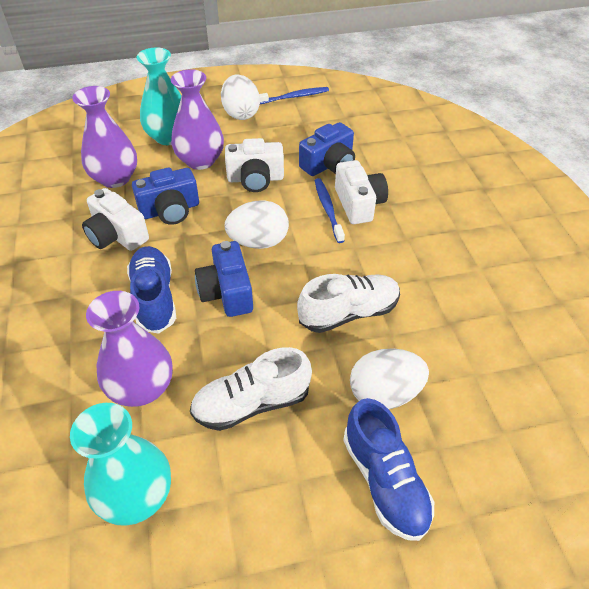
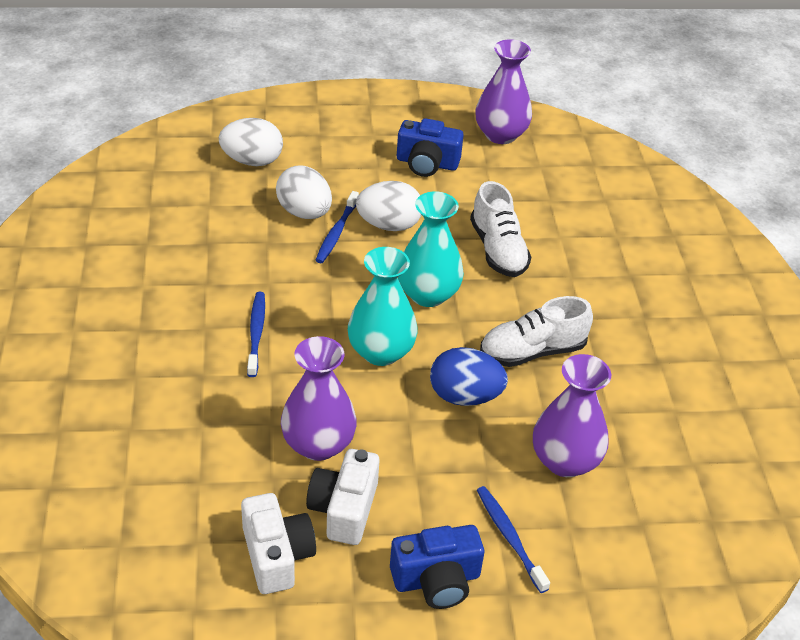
blue camera: [132,167,199,225] [195,241,253,317] [299,122,355,176] = 3 -> [390,525,484,609] [397,118,463,177] = 2
blue egg: none = 0 -> [430,347,508,406] = 1
blue shoe: [127,246,176,333] [343,398,434,541] = 2 -> none = 0
blue toothbrush: [259,87,329,104] [315,178,345,243] = 2 -> [247,292,265,377] [315,191,359,263] [477,486,550,593] = 3
white camera: [82,188,149,251] [225,138,284,192] [335,160,388,224] = 3 -> [241,493,316,594] [306,449,380,545] = 2

